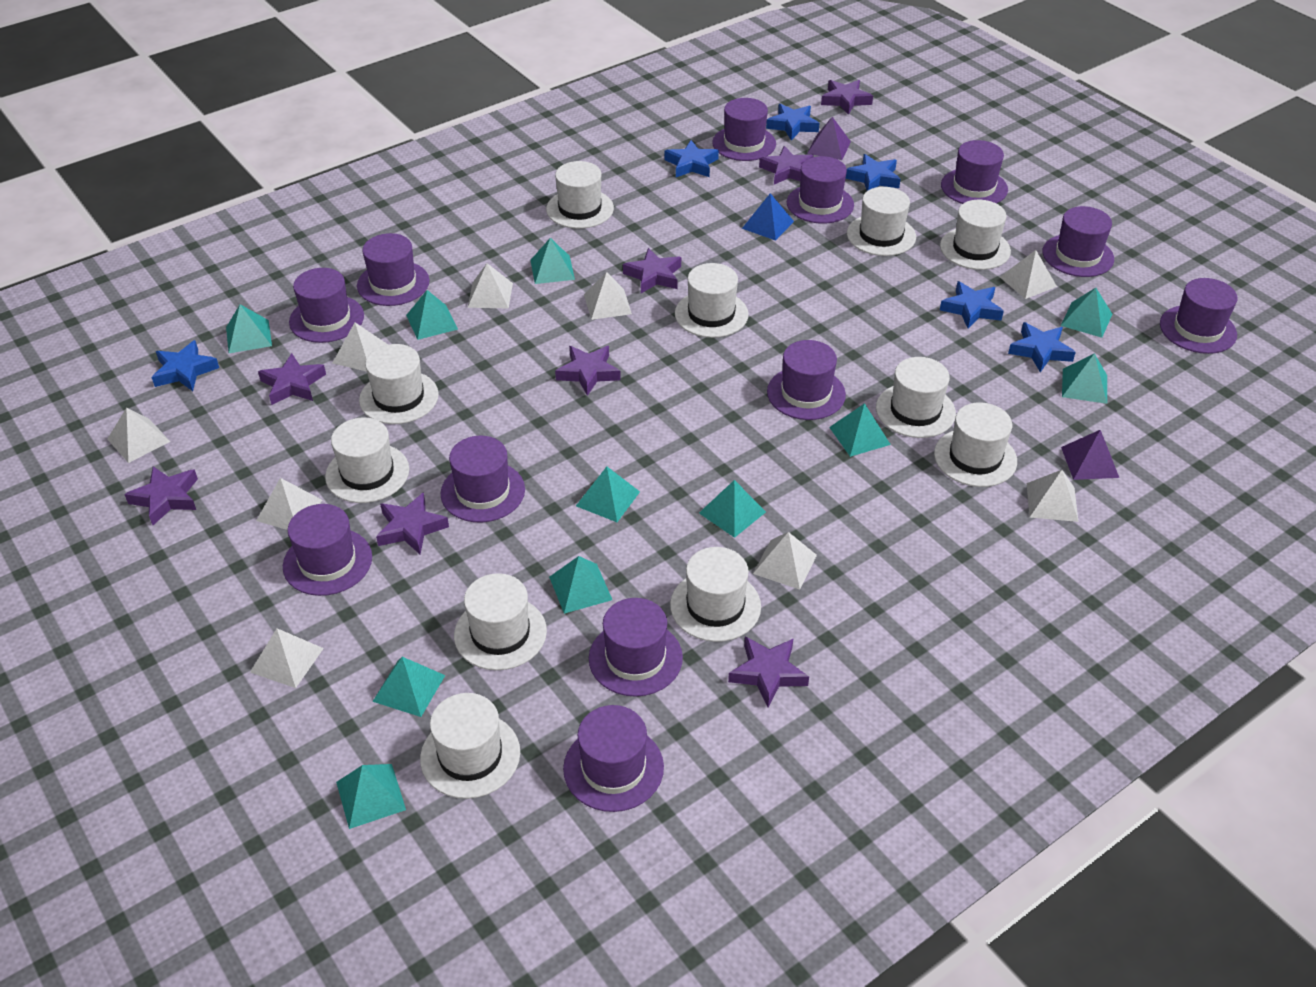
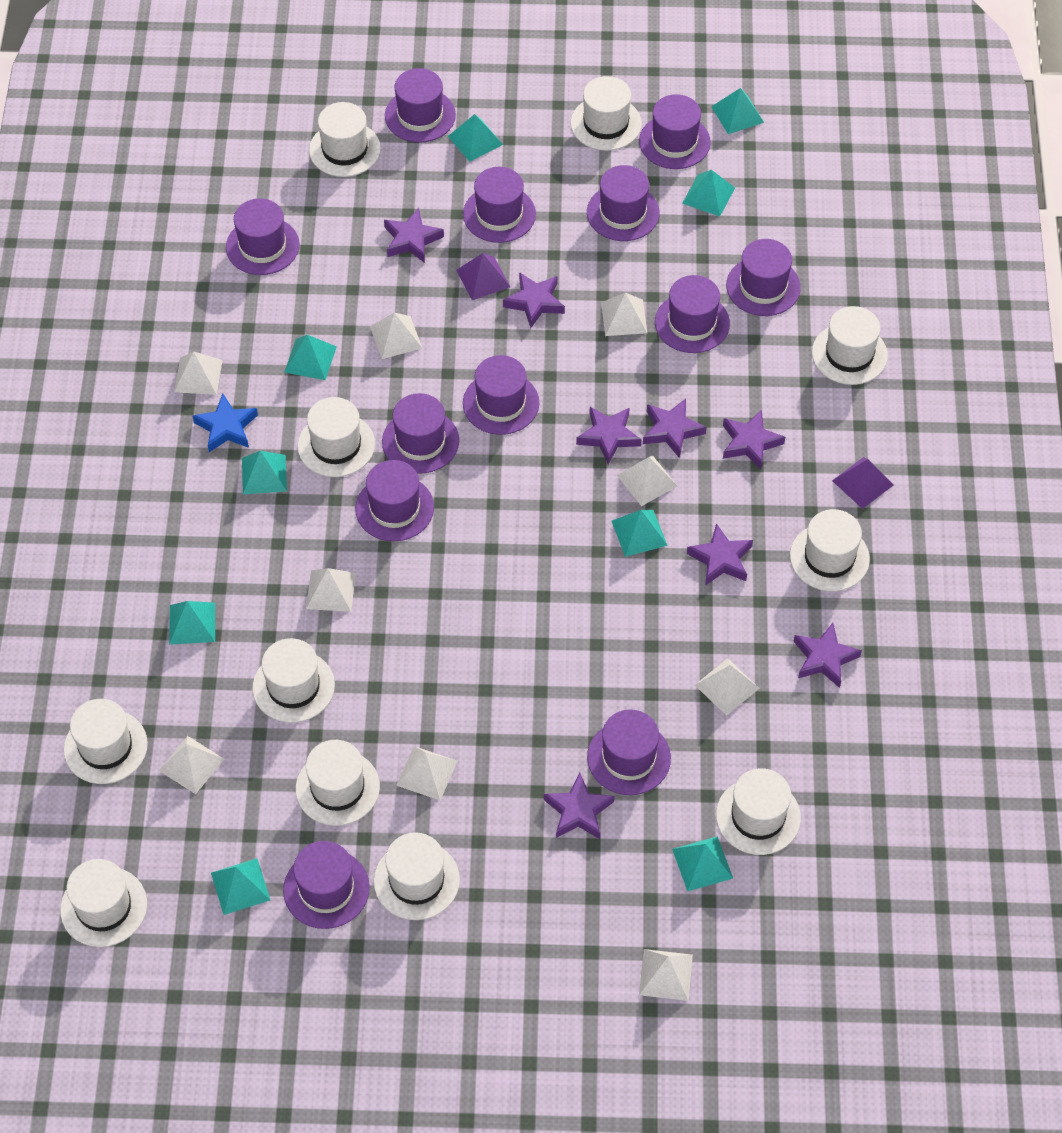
blue pyramid: [742,193,794,241] = 1 -> none = 0
blue star: [151,340,219,391] [664,140,719,177] [766,104,820,140] [846,154,901,191] [940,281,1004,329] [1008,322,1076,372] = 6 -> [193,394,258,452] = 1
turquoise pyramid: [226,304,272,353] [336,764,406,829] [372,657,445,717] [406,290,458,340] [530,238,575,284] [549,556,612,614] [576,466,640,522] [699,480,766,538] [829,403,891,457] [1061,288,1112,338] [1062,353,1107,404] = 11 -> [169,601,215,645] [211,858,270,915] [242,451,287,494] [284,335,337,380] [448,114,503,162] [611,510,668,557] [672,836,733,891] [682,170,735,217] [711,88,764,134] = 9

